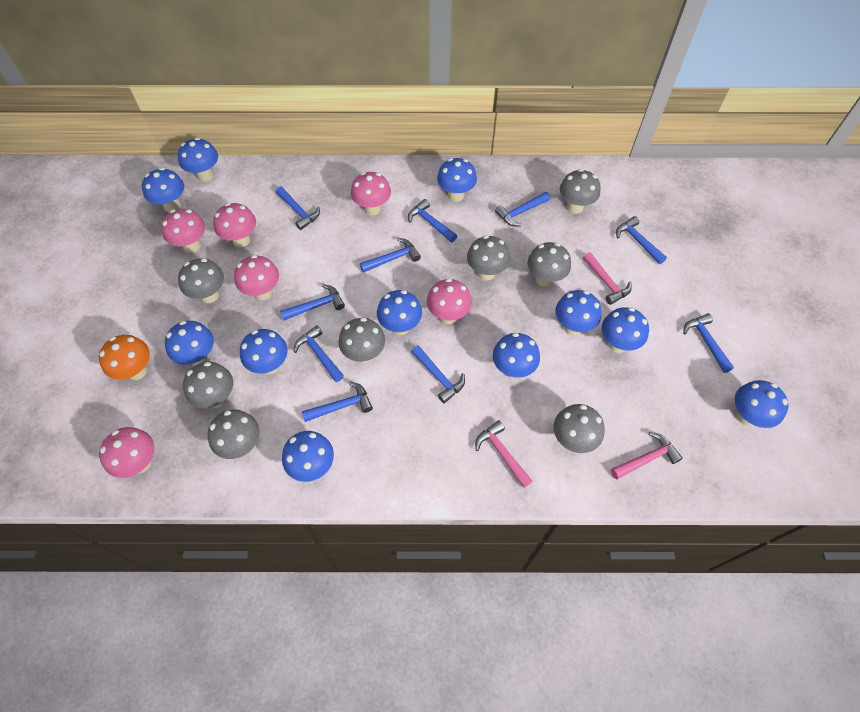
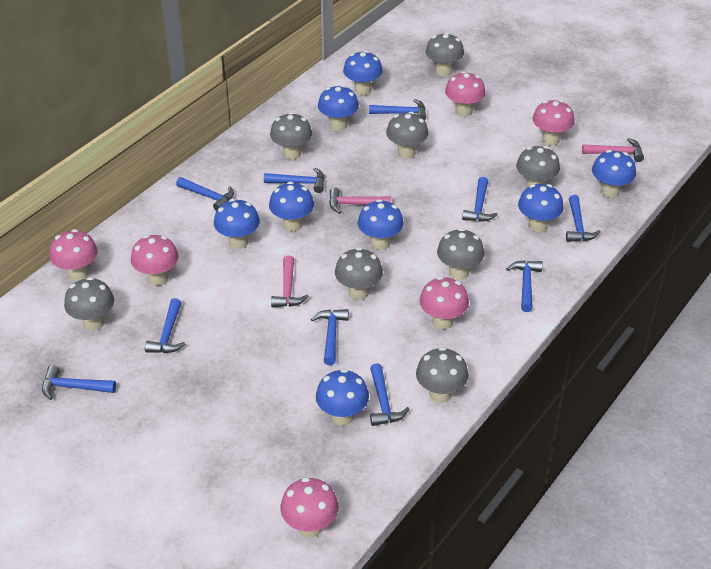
blue mushroom: [142,168,184,212] [165,321,214,366] [178,137,218,182] [240,329,288,375] [282,431,334,482] [377,290,422,335] [437,158,477,202] [493,333,540,379] [555,290,602,335] [602,307,649,353] [734,380,789,428] = 11 -> [214,199,260,249] [269,182,314,231] [316,369,369,426] [318,85,359,131] [343,51,383,95] [358,199,404,250] [518,184,564,233] [592,150,636,198] = 8
orange mushroom: [99,335,150,380] = 1 -> none = 0

